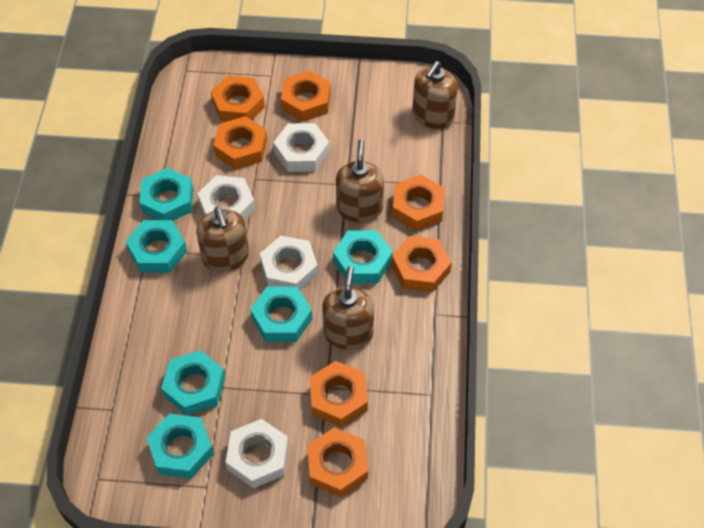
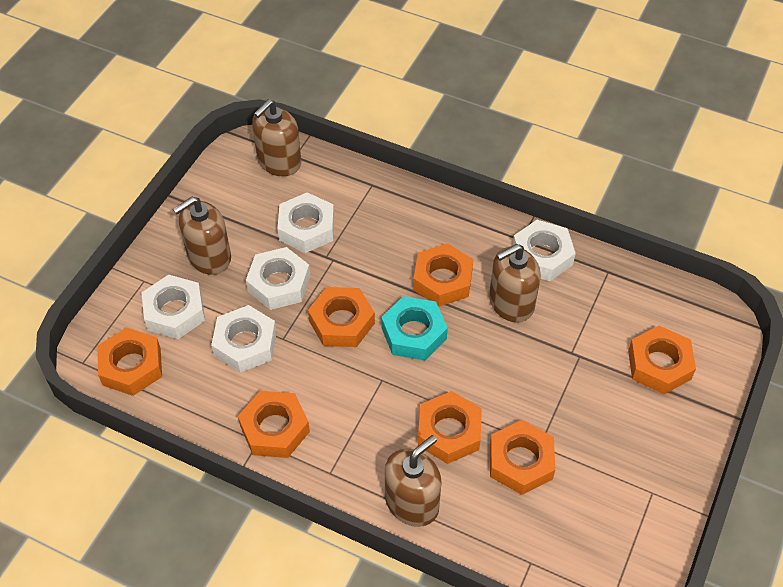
turquoise nut: [126,220,187,273] [139,168,193,221] [146,414,214,479] [161,350,225,415] [250,287,312,342] [333,230,393,284] = 6 -> [381,296,448,360] = 1
white nut: [197,175,255,221] [226,419,289,488] [260,236,318,290] [273,123,330,172] = 4 -> [141,275,205,339] [211,305,277,373] [246,247,310,310] [277,192,334,253] [512,220,576,281] = 5

